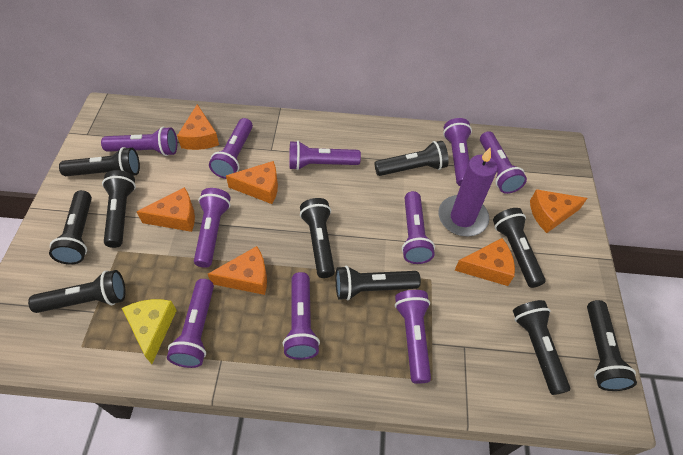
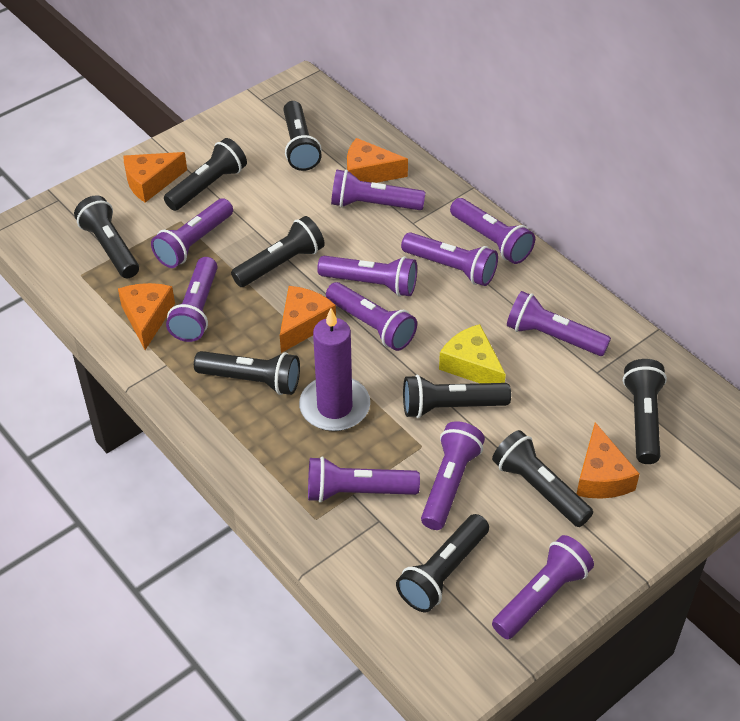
black flashlight: [28,270,126,313] [49,190,92,264] [59,147,140,176] [102,170,136,248] [300,198,335,278] [336,266,421,300] [374,141,449,176] [493,208,546,288] [513,300,570,395] [587,300,637,391] = 10 -> [74,195,139,278] [164,138,247,211] [194,351,300,395] [231,216,325,287] [283,101,322,171] [396,514,489,612] [403,375,511,418] [492,430,593,527] [623,359,667,464] = 9
orange cheese: [137,187,195,232] [177,104,219,150] [208,246,267,295] [226,161,278,204] [455,238,515,286] [530,189,587,233] = 6 -> [118,283,175,350] [123,152,187,203] [280,286,336,353] [347,138,408,183] [577,422,640,499] = 5
purple flashlight: [101,127,177,156] [167,279,214,368] [194,188,231,268] [209,118,253,179] [283,272,320,360] [289,141,361,170] [395,290,431,384] [402,191,435,264] [443,118,472,186] [480,131,527,194] = 10 -> [151,198,233,268] [166,257,218,342] [308,456,420,503] [317,256,417,297] [326,282,417,351] [331,169,426,210] [401,232,498,286] [421,421,485,530] [450,198,535,264] [492,535,594,639] [507,291,611,356] = 11

